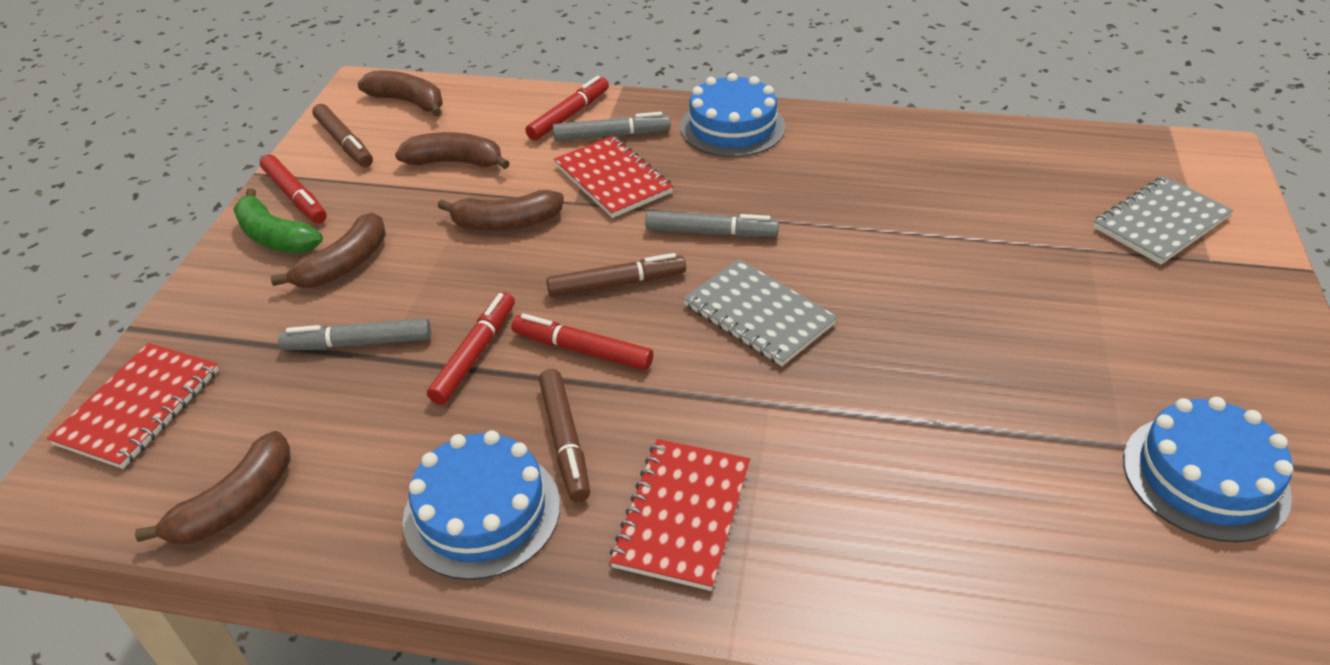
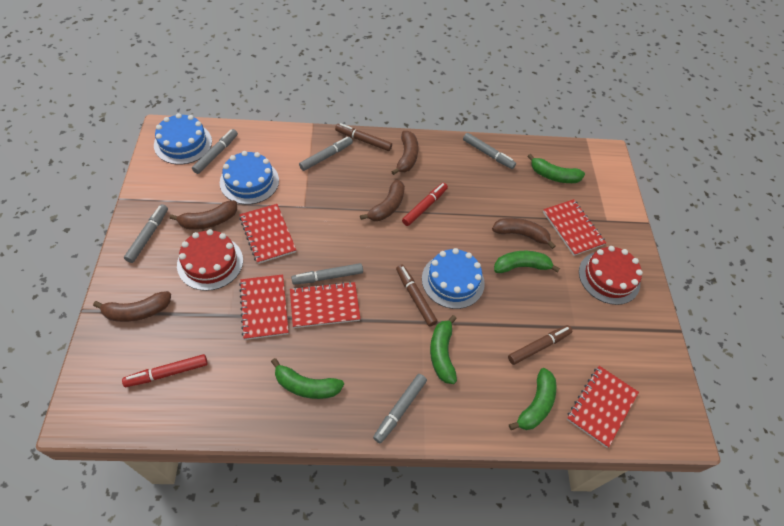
green banana: [233,188,323,253] = 1 -> [271,358,344,399] [430,315,457,384] [494,251,560,273] [509,368,556,430] [527,154,585,183] = 5
grey marker: [278,318,431,350] [553,112,671,141] [645,211,779,237] = 3 -> [124,204,168,263] [192,129,238,174] [291,263,363,285] [299,137,353,171] [373,374,427,444] [463,133,516,169] = 6
grey notebook: [683,259,838,366] [1093,176,1233,265] = 2 -> none = 0
red cake: none = 0 -> [177,229,243,291] [579,246,643,305] = 2
red marker: [260,154,327,223] [427,292,515,405] [512,314,653,370] [525,76,609,141] = 4 -> [122,354,208,387] [402,183,448,226] = 2
red notebook: [47,343,219,469] [554,136,674,218] [610,439,750,591] = 3 -> [239,204,296,264] [239,275,289,340] [290,282,361,328] [543,199,606,256] [567,366,639,448] = 5

